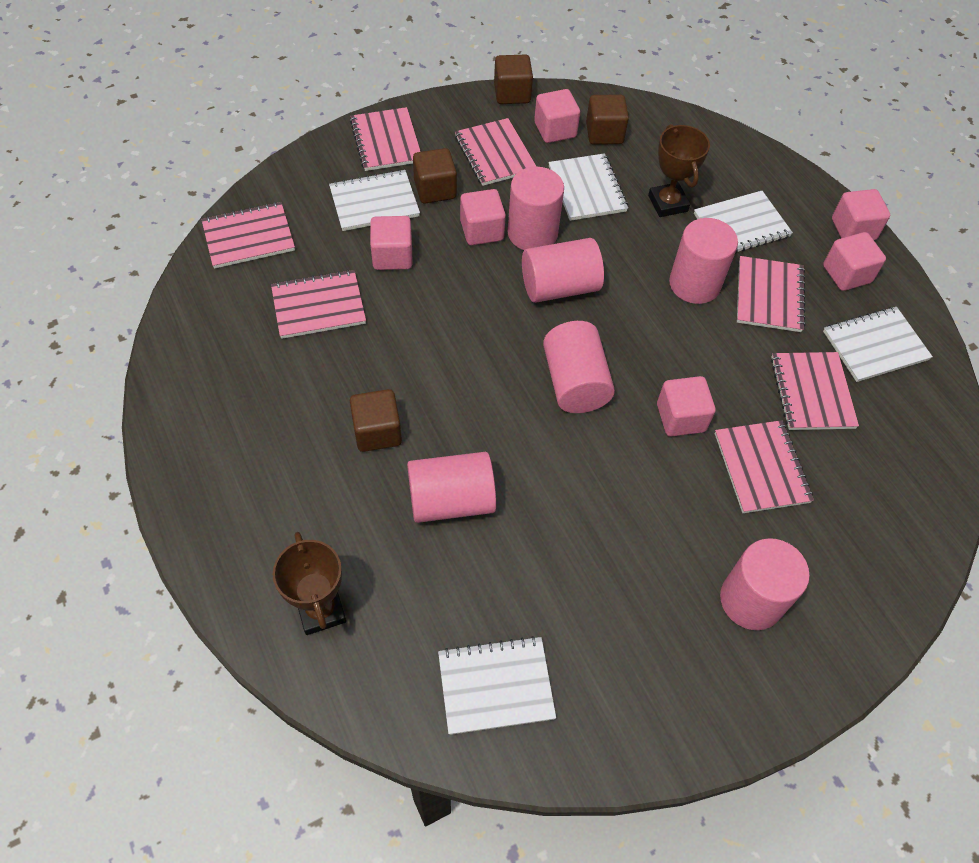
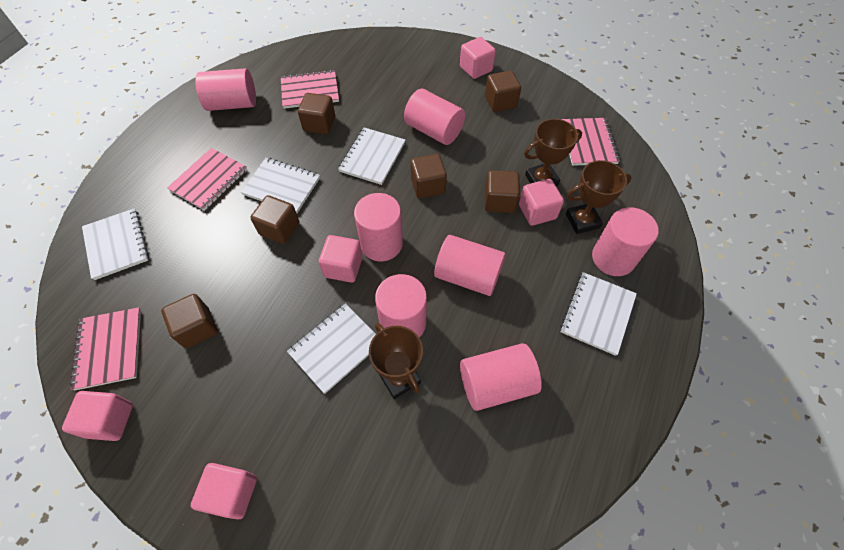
brown cube: [350,389,402,452] [413,148,457,204] [494,55,533,104] [586,95,629,145] = 4 -> [161,294,218,348] [250,195,299,244] [298,93,335,134] [410,154,447,199] [485,71,521,112] [485,170,520,213] = 6
brown trophy: [272,532,346,635] [648,124,710,217] = 2 -> [369,323,423,399] [524,119,582,186] [566,160,632,234] = 3
pink cube: [370,216,413,270] [460,189,506,245] [534,89,580,143] [657,376,715,437] [823,232,886,291] [832,189,890,240] = 6 -> [62,391,133,441] [191,463,257,519] [319,235,363,283] [460,37,496,79] [519,179,564,226] = 5
pink cylinder: [407,452,496,523] [508,167,564,250] [522,238,604,303] [543,321,615,413] [669,218,738,304] [720,538,810,630] = 6 -> [195,68,256,111] [354,193,403,261] [375,274,427,338] [404,89,465,145] [434,235,505,296] [460,343,542,411] [592,207,659,276] = 7
pink notebook: [201,202,295,269] [271,270,366,339] [350,107,421,171] [455,118,537,186] [715,420,814,513] [737,256,805,332] [771,352,859,430] = 7 -> [70,307,141,391] [167,148,247,211] [281,70,339,109] [561,118,620,166] = 4

